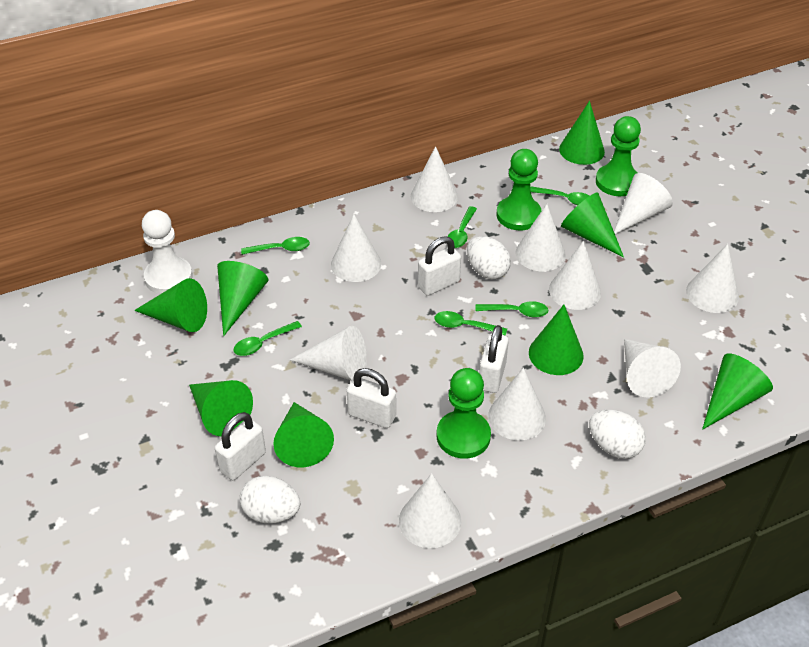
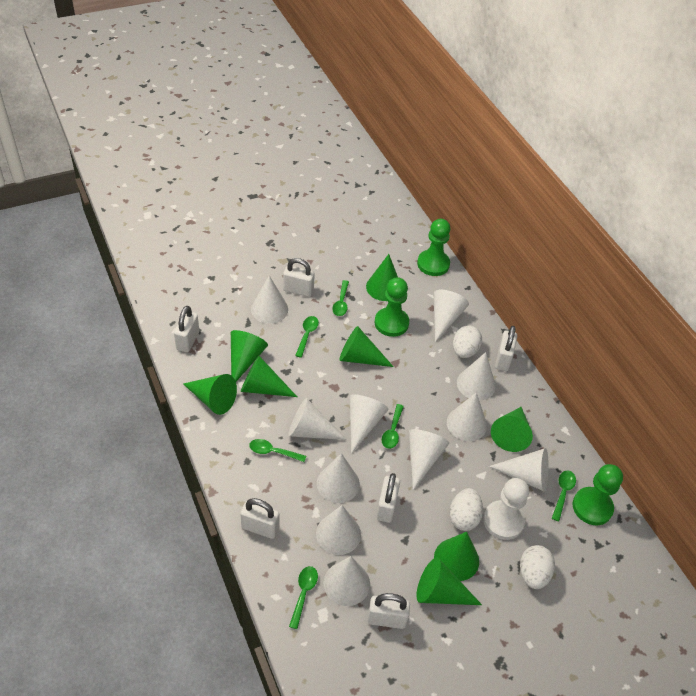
white cone: [290,326,367,381] [331,214,381,282] [399,473,461,548] [411,146,458,212] [488,368,546,440] [515,204,566,271] [549,241,601,310] [614,173,673,235] [624,339,681,397] [686,244,739,313] = 10 -> [251,275,288,324] [288,398,347,440] [316,505,361,555] [317,453,360,503] [324,556,370,606] [349,394,389,454] [409,429,449,490] [434,290,469,342] [447,392,487,441] [457,352,496,400] [489,448,549,491] = 11
white padlock: [215,412,266,480] [347,368,396,428] [418,236,461,296] [479,325,509,393] = 4 -> [174,306,199,352] [240,498,279,539] [283,258,315,297] [367,593,410,629] [376,473,400,523] [495,326,517,371] = 6

